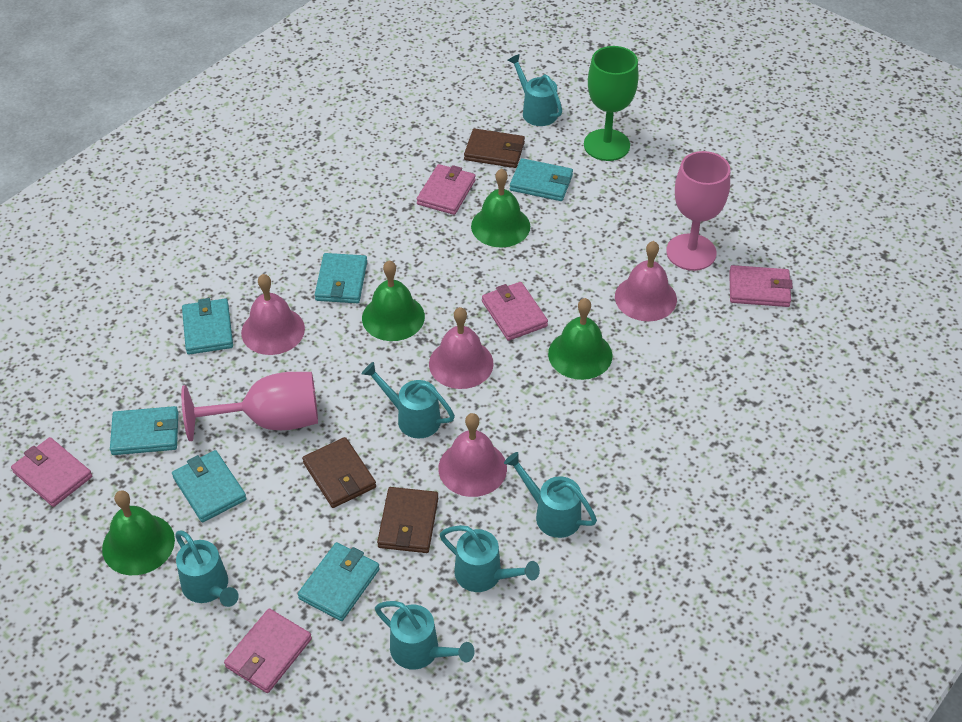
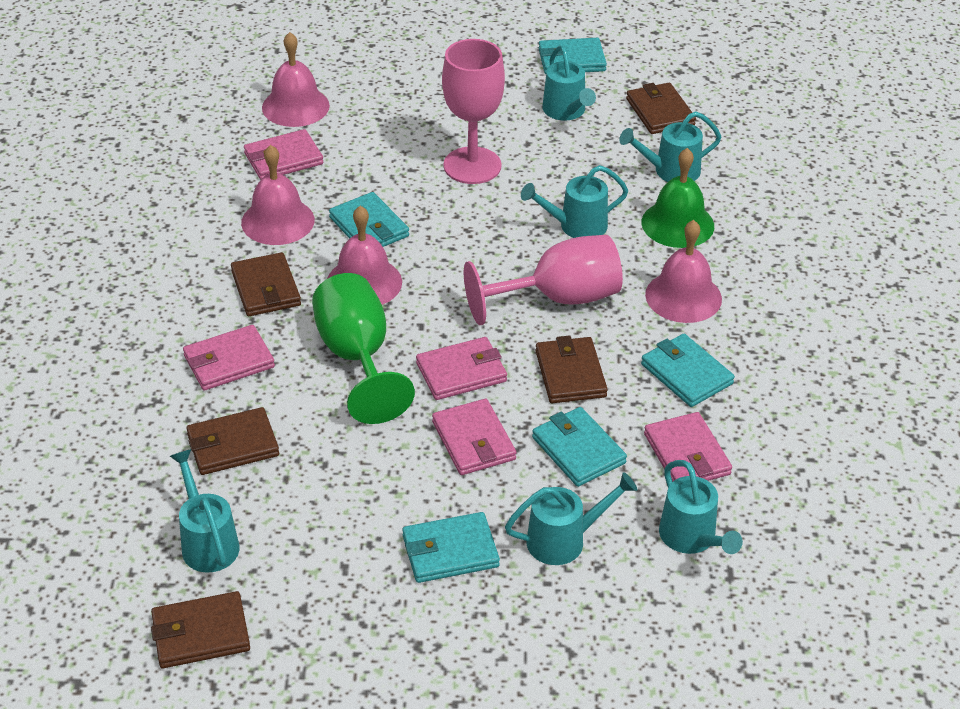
brown wallet: [302,437,376,508] [377,487,438,553] [464,128,525,168] = 3 -> [151,591,250,668] [186,407,279,475] [231,252,301,316] [535,335,608,403] [626,83,696,134] = 5
green bell: [102,490,175,575] [362,260,425,341] [471,169,530,248] [548,298,613,380] = 4 -> [642,148,714,248] = 1
turquoise wallet: [110,406,178,455] [172,450,247,522] [182,298,233,355] [298,542,380,621] [315,253,367,303] [510,158,573,201] = 6 -> [329,192,409,247] [402,512,500,583] [532,407,627,487] [539,38,607,74] [641,334,735,407] = 5

